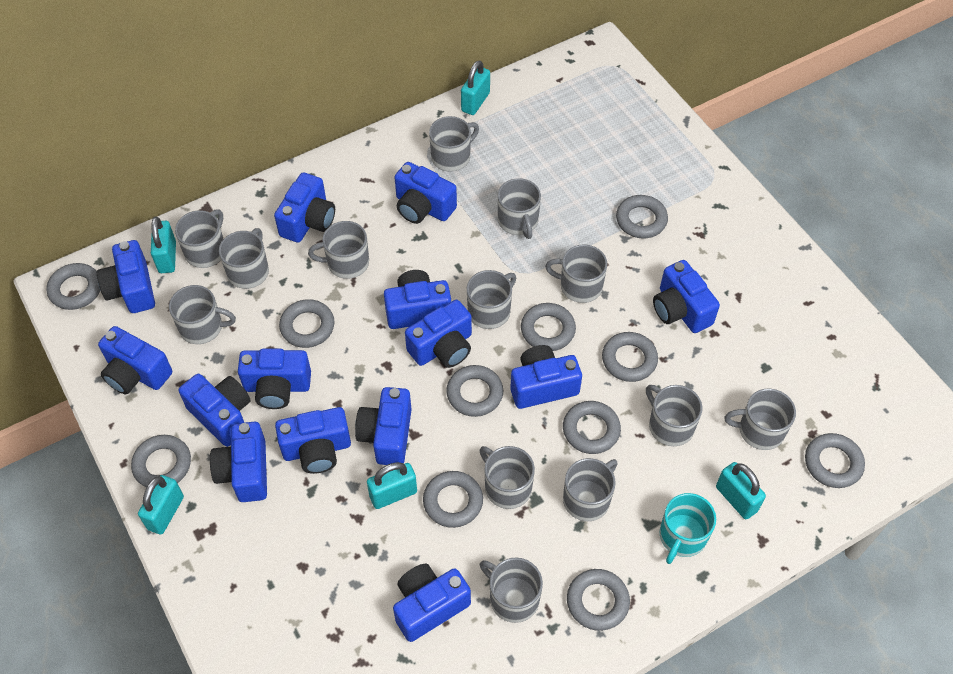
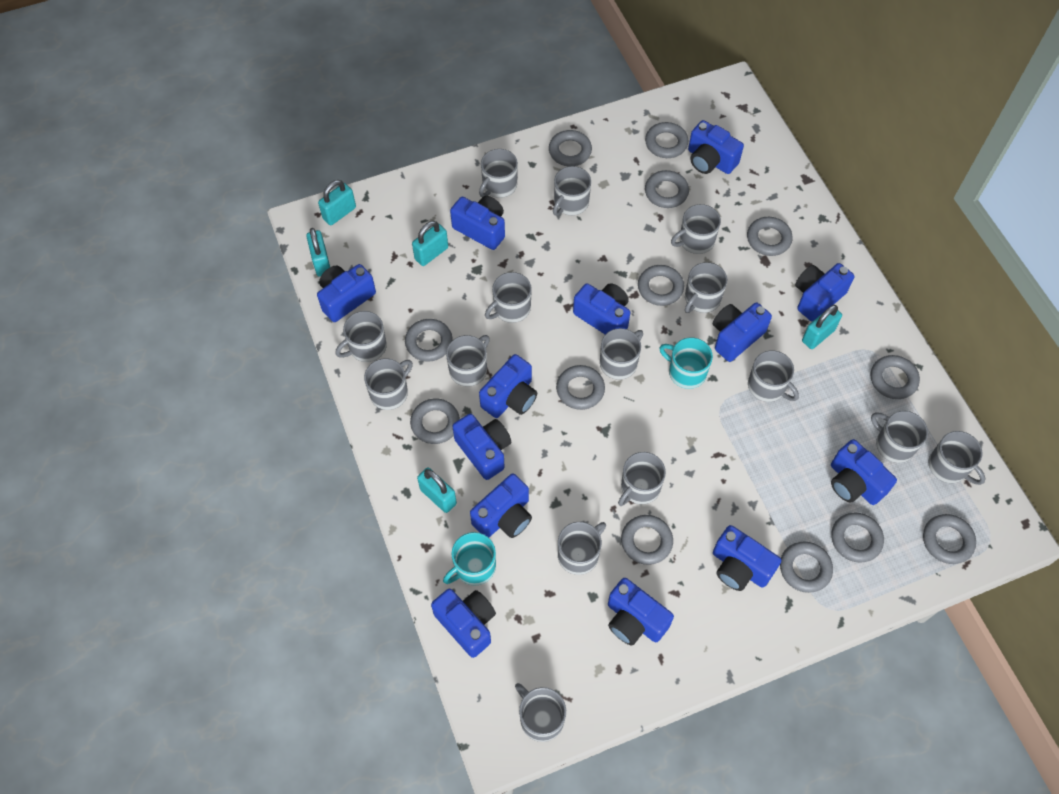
blue camera: [97,240,155,313] [98,326,172,394] [179,374,251,447] [210,422,267,502] [238,349,311,409] [274,172,335,243] [275,407,351,474] [355,387,412,465] [384,270,451,329] [393,564,471,642] [394,162,457,224] [405,300,472,368] [510,345,582,409] [653,260,720,333] = 14 -> [317,264,376,322] [431,589,496,658] [450,196,505,250] [452,414,511,480] [470,474,532,538] [479,354,537,418] [573,283,630,334] [608,578,674,645] [688,120,744,174] [713,302,772,362] [713,525,781,591] [795,263,854,322] [831,439,897,505] = 13
grey mug: [169,285,236,344] [175,209,223,268] [219,228,269,289] [308,221,369,279] [429,116,479,172] [467,270,516,329] [479,446,535,509] [480,557,543,623] [498,178,541,239] [545,244,607,303] [563,458,618,521] [646,385,702,446] [724,389,796,450] = 13 -> [335,311,387,362] [364,358,413,410] [446,335,490,387] [479,149,518,198] [485,272,532,323] [515,683,566,742] [553,166,591,216] [558,522,606,575] [600,328,643,380] [618,452,666,506] [671,204,721,254] [685,262,727,313] [748,350,799,402] [871,411,928,463] [928,431,986,485] = 15
grey ring: [46,263,100,310] [131,435,191,487] [279,299,334,348] [423,471,483,528] [446,365,503,417] [521,303,576,351] [563,401,621,454] [567,569,630,631] [602,332,658,382] [616,195,668,239] [805,433,865,488] = 11 -> [405,319,453,362] [410,398,460,444] [549,130,592,166] [556,365,605,410] [621,515,673,565] [638,265,684,306] [645,122,688,158] [645,170,689,208] [747,217,792,256] [780,541,833,593] [831,512,884,563] [871,355,920,399] [923,514,976,564] = 13
turquoise mug: [660,493,716,564] = 1 -> [443,532,496,586] [659,337,713,389] = 2

